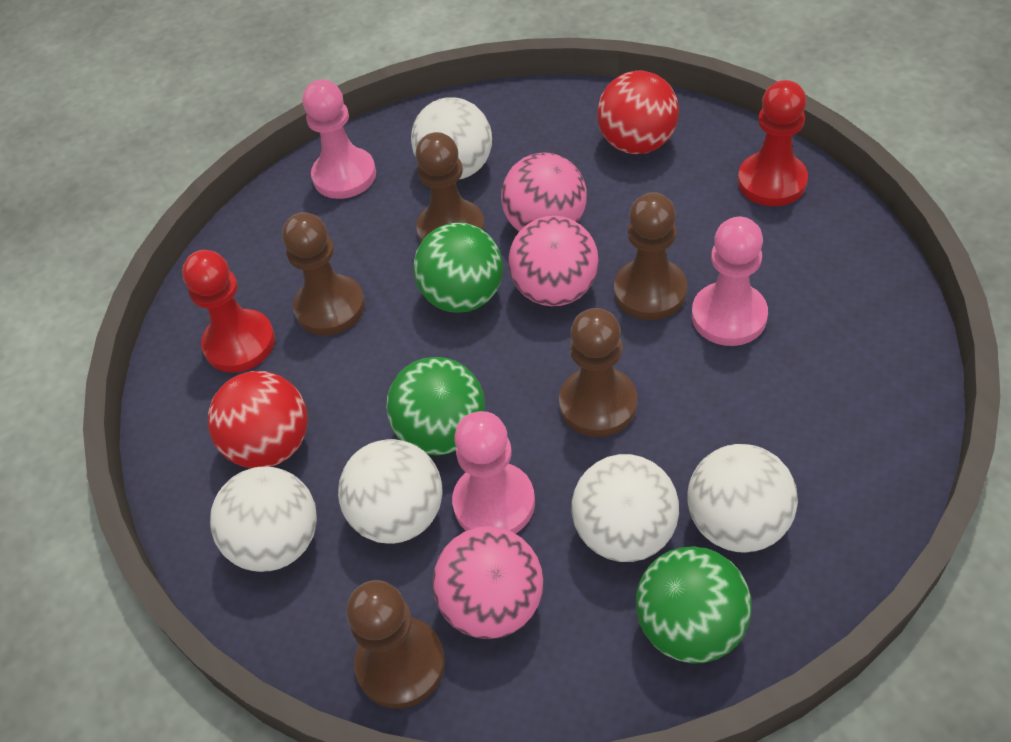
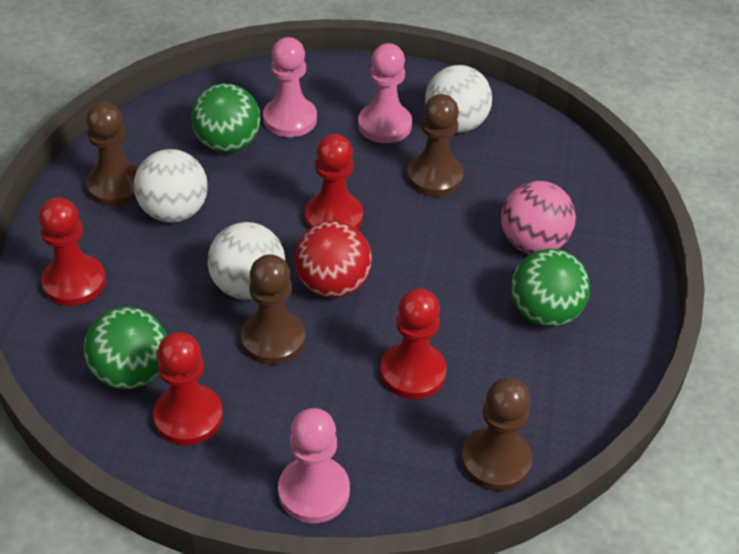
brown pawn: [282,212,365,336] [346,580,445,709] [415,132,485,242] [559,308,637,437] [614,192,687,320] = 5 -> [86,102,139,206] [241,254,305,365] [407,94,464,197] [461,377,532,491] = 4
pink ball: [432,526,543,639] [501,153,587,231] [508,216,599,306] = 3 -> [501,181,576,254] = 1
red ball: [208,371,308,468] [597,70,679,154] = 2 -> [295,221,372,298] = 1
red pawn: [182,250,275,373] [738,80,808,206] = 2 -> [39,197,106,306] [153,332,223,445] [305,134,363,229] [380,288,447,399] = 4
white ball: [210,466,317,572] [338,439,442,544] [411,98,492,179] [572,454,679,562] [687,444,798,553] = 5 -> [134,149,208,222] [208,222,285,299] [425,65,492,133] = 3

